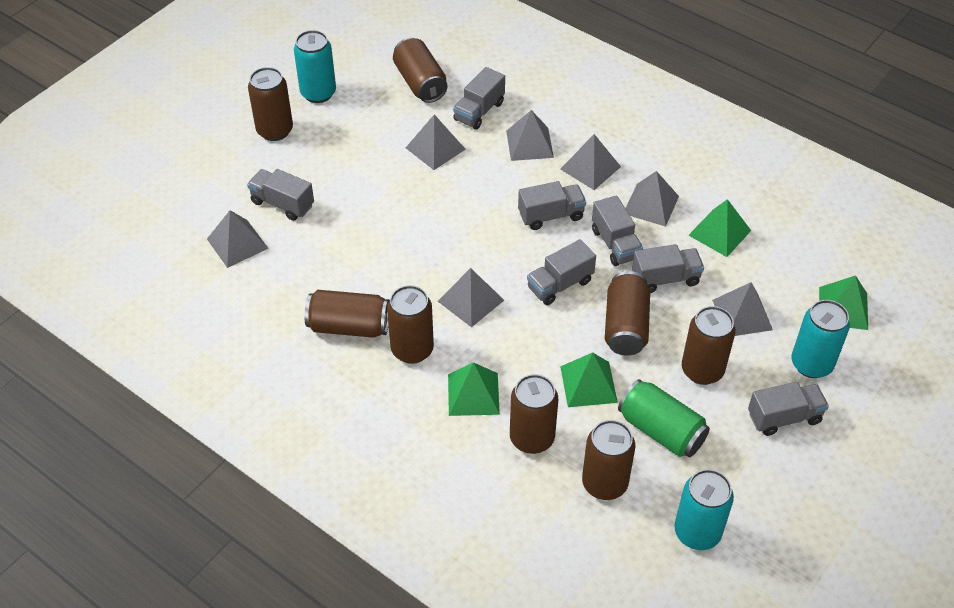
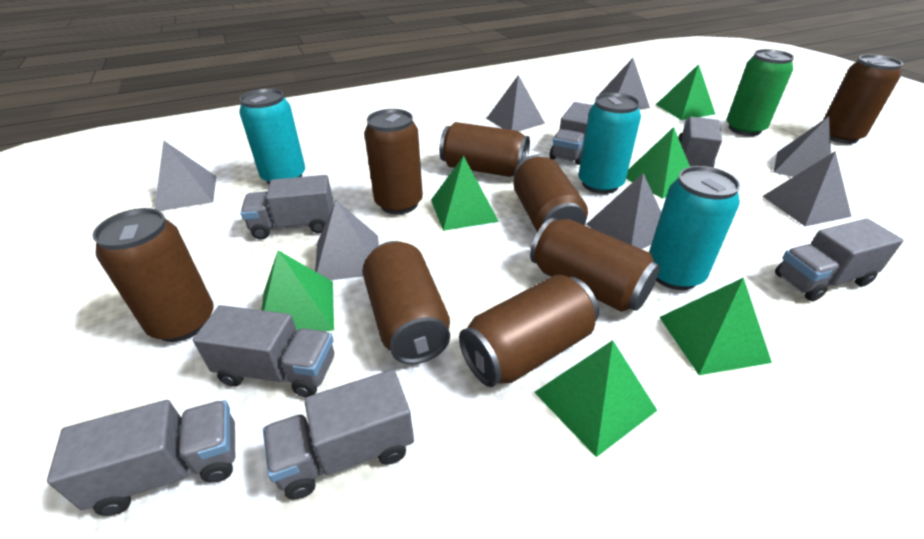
green pyramid: [448,362,500,416] [560,352,618,407] [688,199,751,257] [819,275,868,330] = 4 -> [261,250,334,331] [431,156,499,231] [534,340,658,457] [626,127,690,199] [656,64,715,120] [659,277,772,375] = 6

